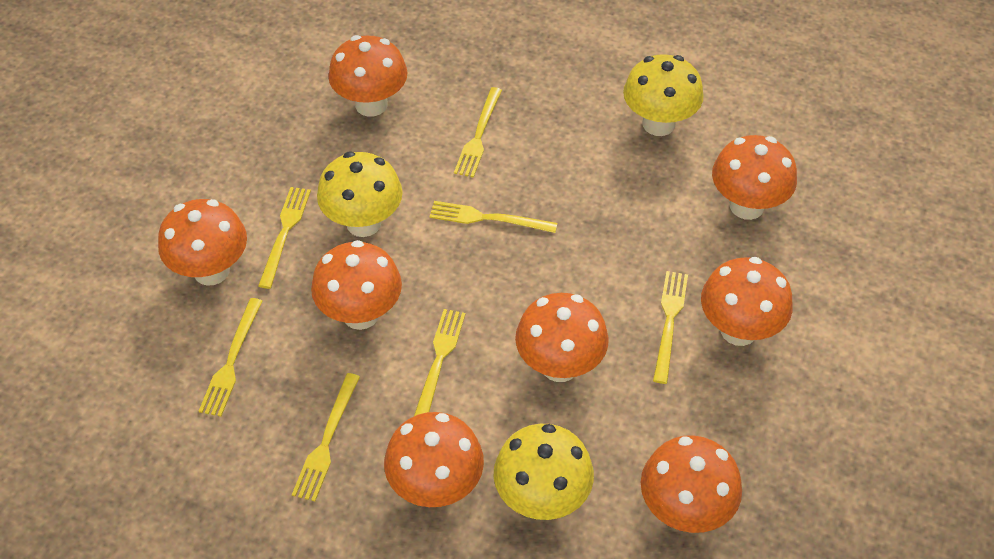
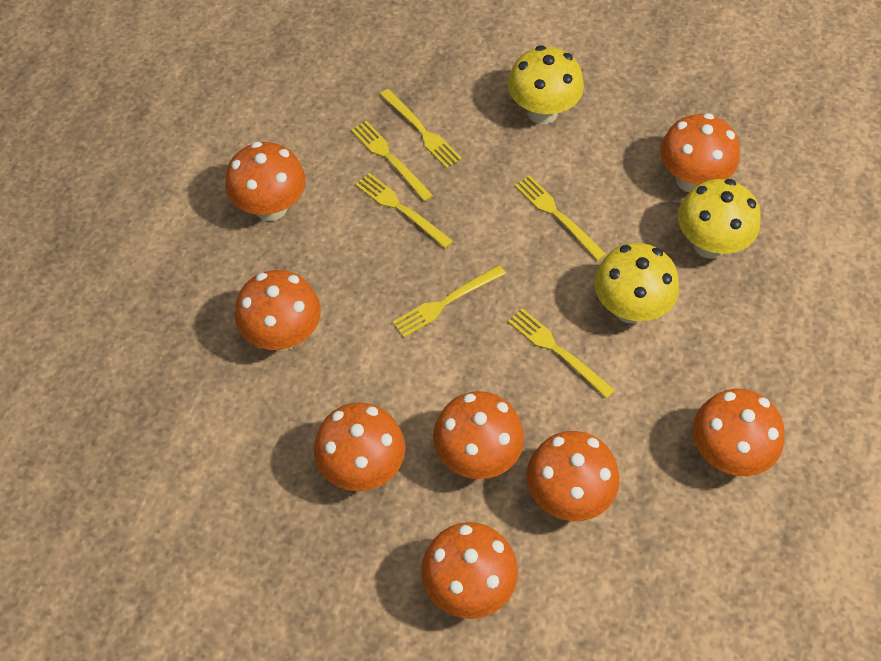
yellow fork: [199,298,263,417] [258,187,311,289] [292,373,360,502] [414,309,466,416] [429,201,557,233] [454,87,502,178] [653,271,688,384] = 7 -> [351,120,433,202] [355,173,453,249] [380,89,462,168] [393,265,506,338] [508,308,615,399] [515,175,606,261] = 6

